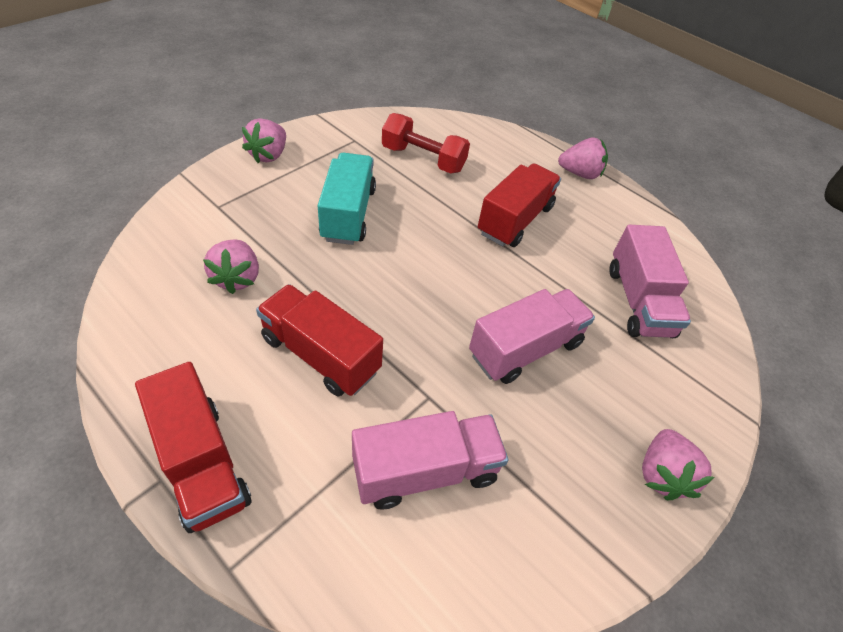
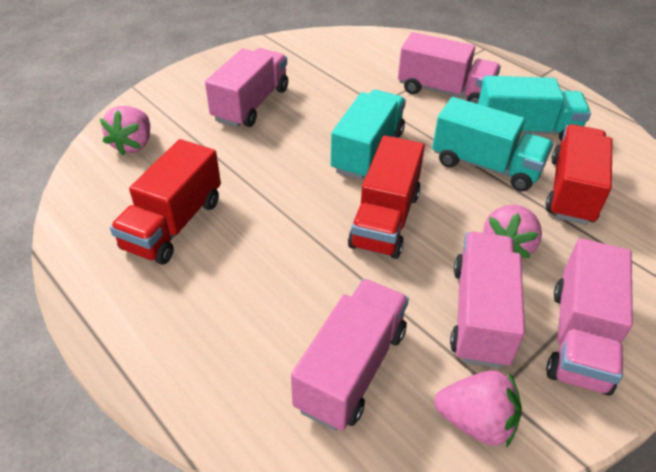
pink strawberry: [203,239,259,294] [242,118,286,163] [558,137,608,179] [642,429,715,500] = 4 -> [100,106,150,156] [434,370,522,448] [483,205,542,258] = 3
pink truck: [352,411,508,509] [469,289,595,384] [609,225,691,338] = 3 -> [205,48,288,127] [291,279,409,431] [398,32,501,104] [450,232,525,368] [546,238,633,396] = 5
red dumbbell: [382,113,470,174] = 1 -> none = 0
turquoise truck: [318,153,376,245] = 1 -> [331,90,406,180] [432,97,553,192] [478,76,591,141] = 3

